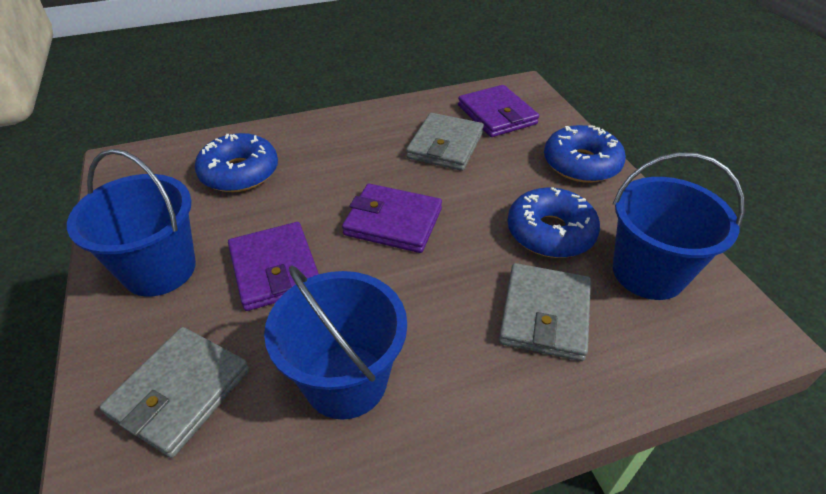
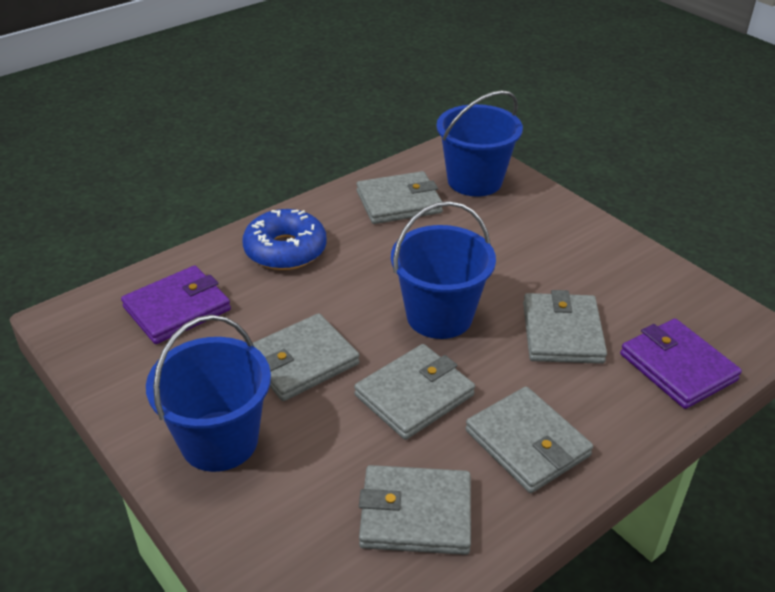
blue donut: [195,133,278,192] [507,187,600,258] [544,125,626,183] = 3 -> [242,209,327,270] = 1
grey wallet: [100,327,249,458] [406,113,484,171] [499,263,591,361] = 3 -> [253,313,360,401] [354,344,475,440] [356,171,443,224] [359,465,471,555] [465,386,593,493] [523,290,607,364] = 6
purple wallet: [228,222,319,311] [342,184,442,253] [458,85,539,137] = 3 -> [121,265,231,344] [620,318,742,409] = 2

